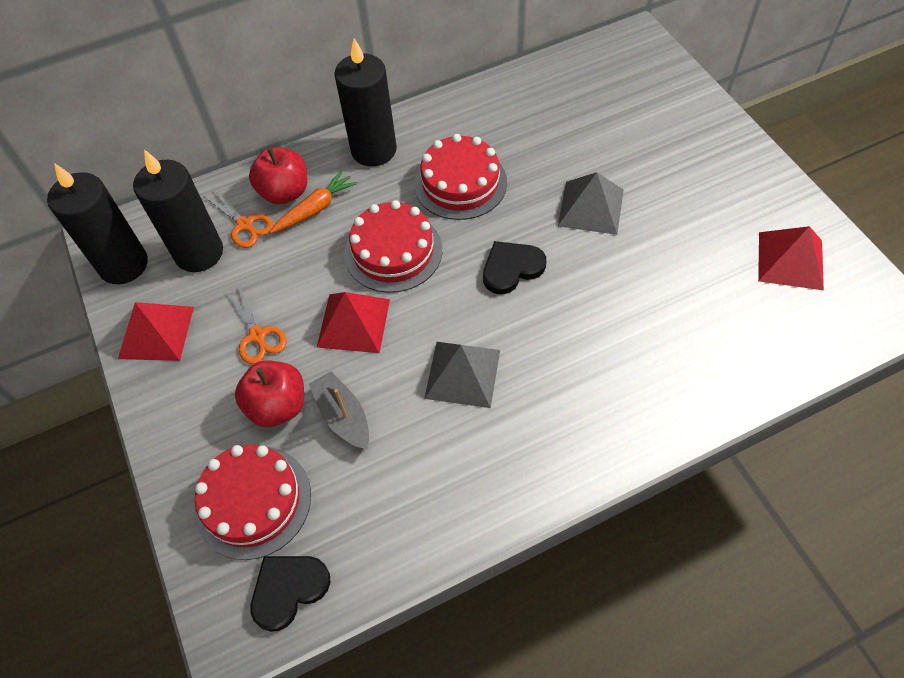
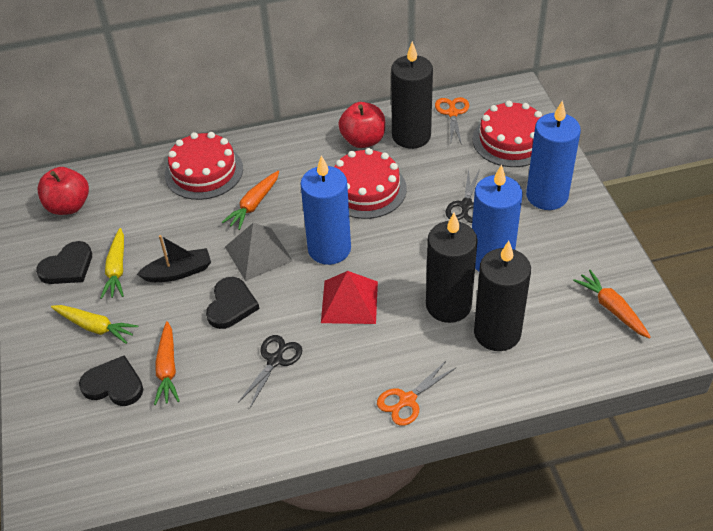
black boat: none = 0 -> [137,235,211,282] = 1
black heart: [250,556,330,632] [483,241,546,294] = 2 -> [36,241,92,284] [79,355,143,406] [206,277,259,329] = 3
black scissors: none = 0 -> [238,335,302,408] [446,168,480,223] = 2
blue candle: none = 0 -> [300,155,351,265] [472,164,523,271] [526,100,581,210] = 3
grey boat: [309,371,369,449] = 1 -> none = 0
grey pyramid: [424,342,500,408] [558,172,624,235] = 2 -> [225,223,293,281] = 1
orange carrot: [270,170,358,233] = 1 -> [154,321,179,405] [222,171,279,230] [573,270,651,339] = 3
red pyramid: [118,302,194,361] [317,292,390,353] [758,226,824,290] = 3 -> [321,271,378,324] = 1
yellow carrot: none = 0 -> [51,305,138,344] [100,228,124,299] = 2

